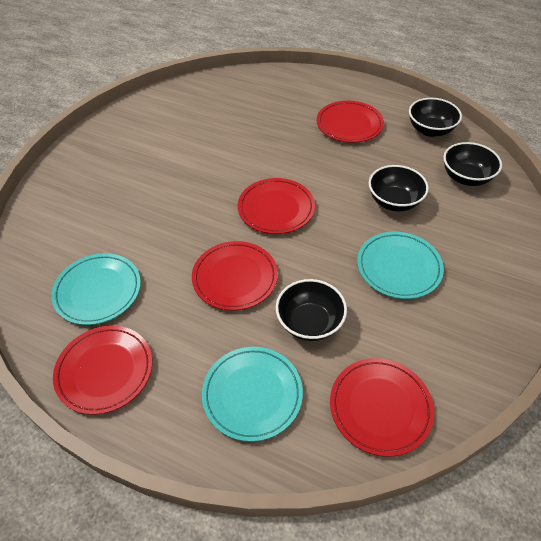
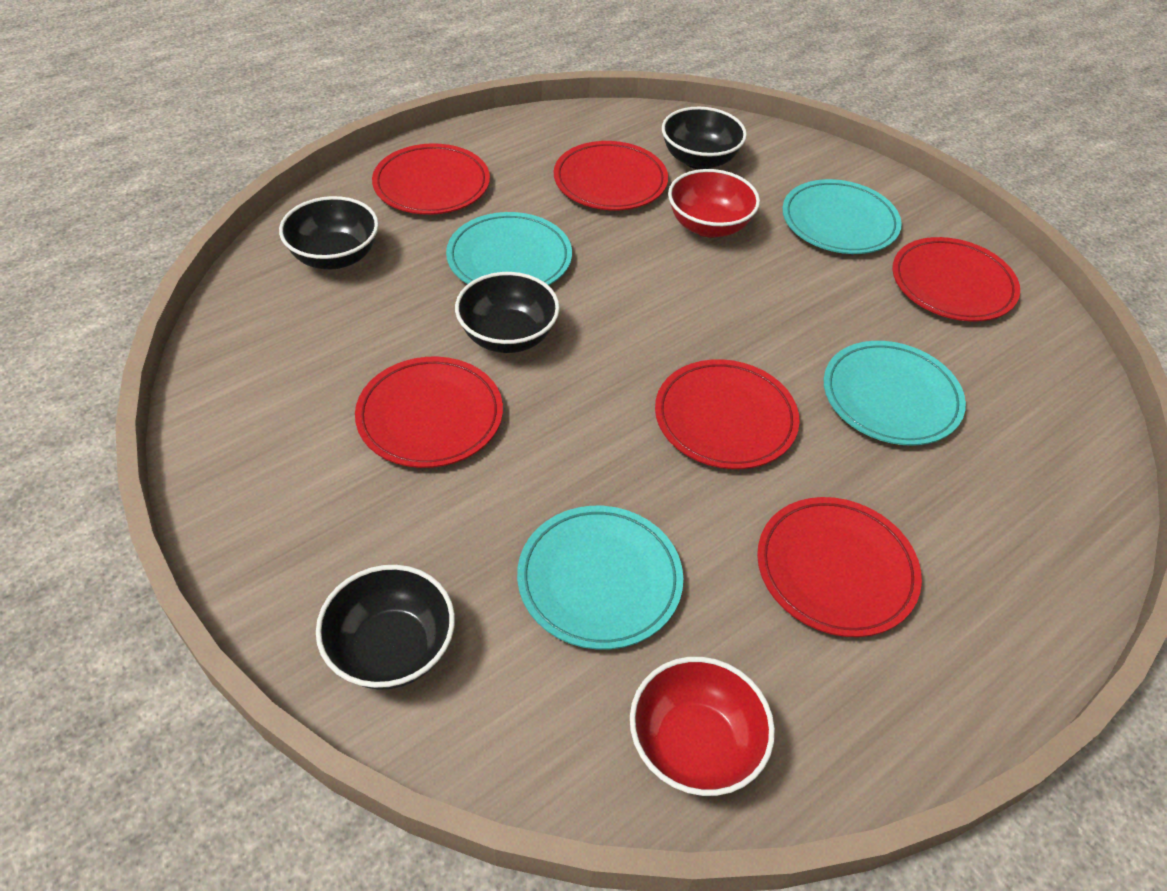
red bowl: none = 0 -> [630,657,775,796] [668,169,760,238] = 2
red plate: [53,326,152,415] [192,241,278,311] [238,178,315,234] [317,101,384,143] [330,358,434,457] = 5 -> [355,357,503,468] [372,143,490,215] [554,141,668,210] [655,359,800,469] [757,497,922,637] [892,237,1020,322] = 6
turquoise plate: [51,253,141,325] [202,347,303,442] [357,232,444,299] = 3 -> [446,212,572,286] [517,506,683,650] [782,179,902,254] [824,341,966,445] = 4

